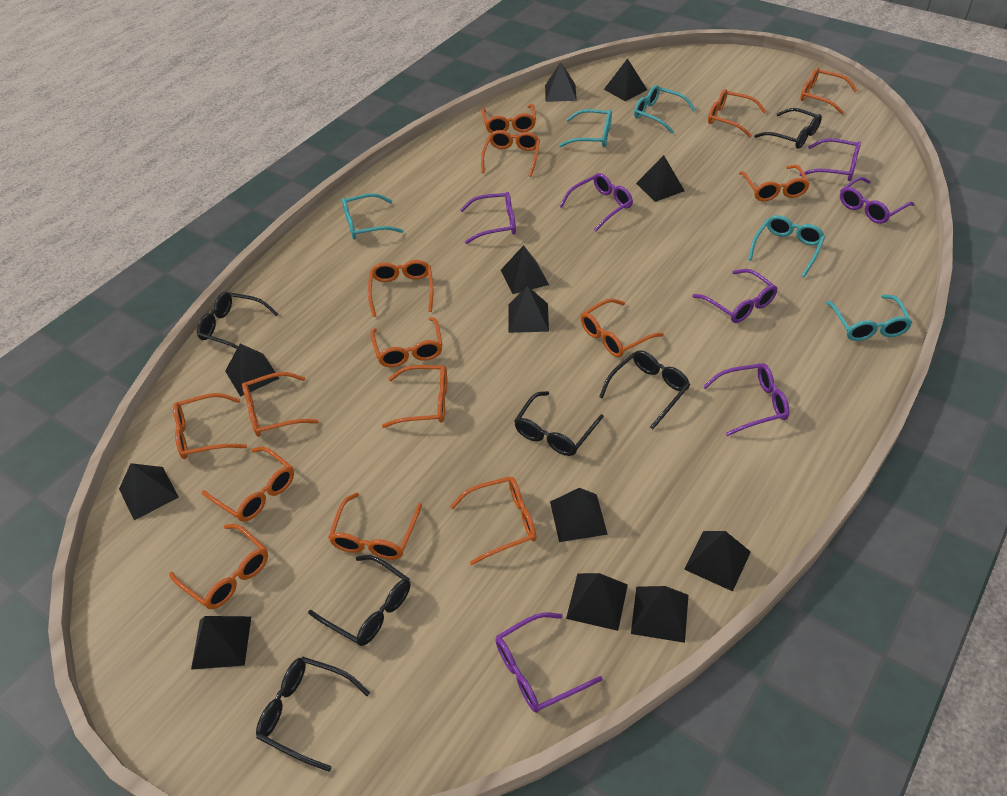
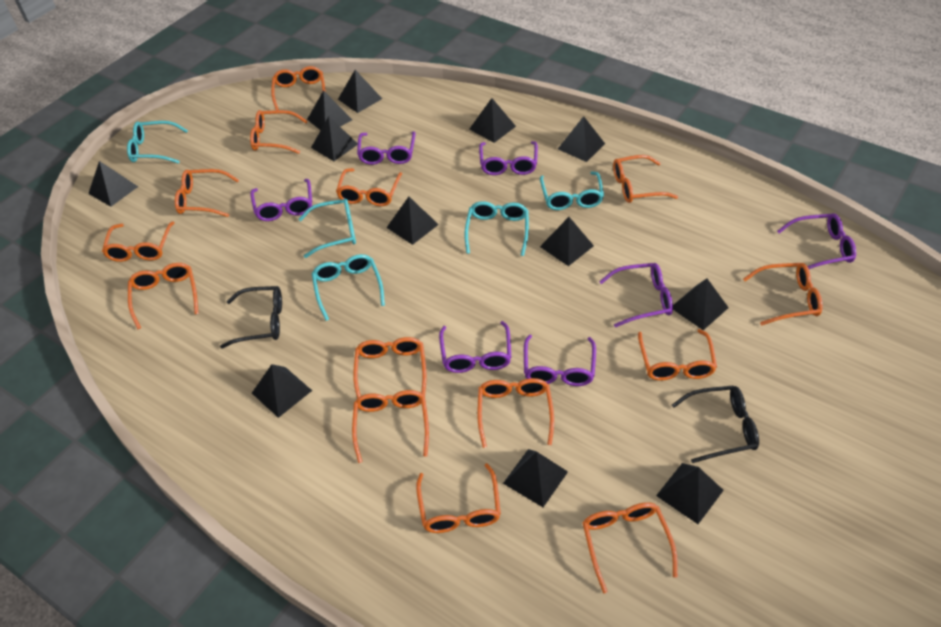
black glasses: [197,292,278,349] [256,657,370,772] [308,555,410,646] [514,391,604,456] [599,350,690,429] [754,108,822,149] = 6 -> [220,286,282,348] [672,386,759,463] = 2
orange glasses: [169,524,268,609] [173,393,247,459] [202,447,294,522] [242,372,319,437] [328,492,422,560] [368,260,433,317] [371,317,443,367] [382,365,447,428] [450,477,537,565] [481,104,536,133] [481,130,540,177] [581,298,664,357] [708,89,766,137] [739,165,810,201] [800,67,857,114] = 15 -> [102,221,175,262] [128,263,199,329] [175,169,239,217] [250,110,308,154] [271,66,325,110] [336,168,402,206] [352,390,429,463] [353,337,427,398] [416,463,501,533] [477,378,554,448] [582,502,678,593] [613,155,678,203] [638,329,717,381] [743,263,823,325] = 14

